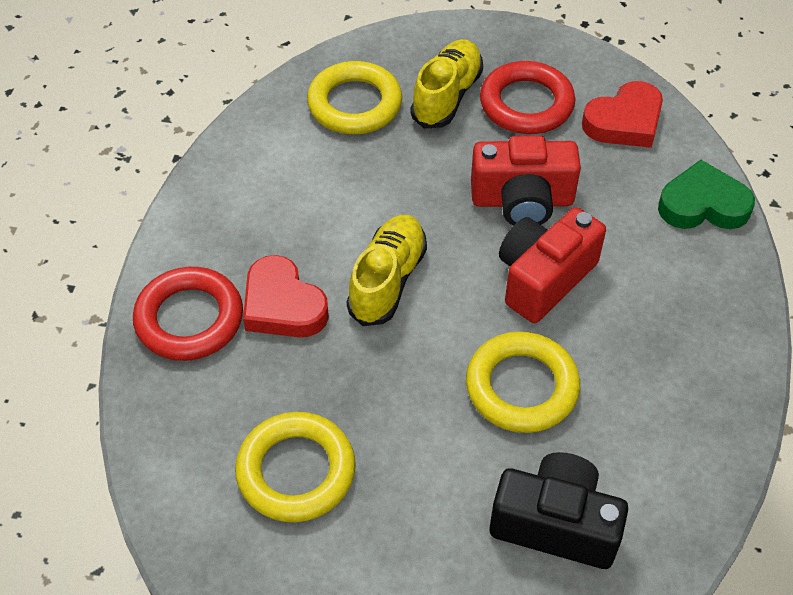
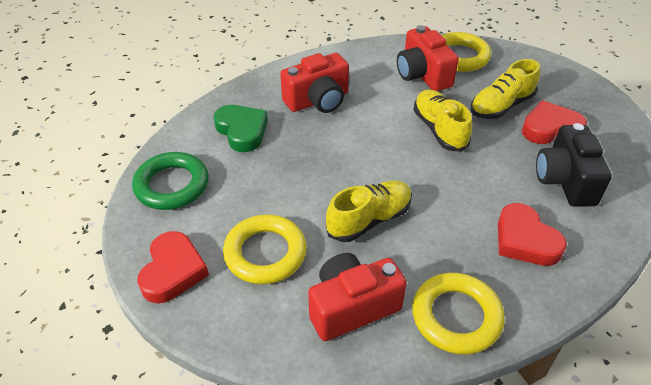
green ring: none = 0 -> [132,152,209,210] = 1
red camera: [471,136,581,226] [499,207,606,323] = 2 -> [280,53,349,113] [308,253,407,341] [397,25,459,91] = 3
red heart: [243,255,329,337] [582,81,663,148] = 2 -> [137,231,209,303] [498,203,567,266] [522,100,587,144] = 3
red ring: [133,267,243,361] [480,61,575,134] = 2 -> none = 0
yellow shoe: [347,215,427,326] [410,39,483,129] = 2 -> [326,180,412,242] [413,89,472,152] [471,59,540,119] = 3

